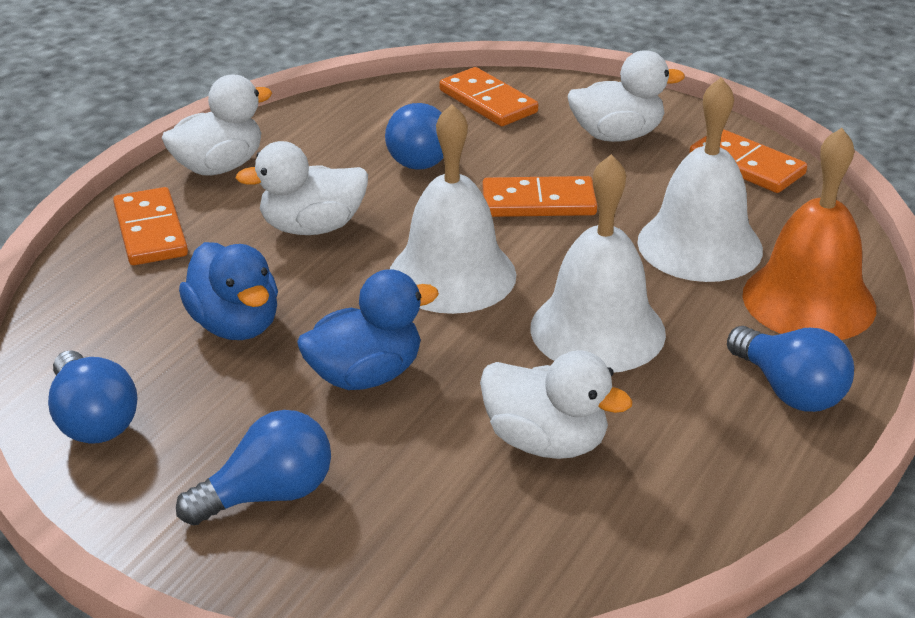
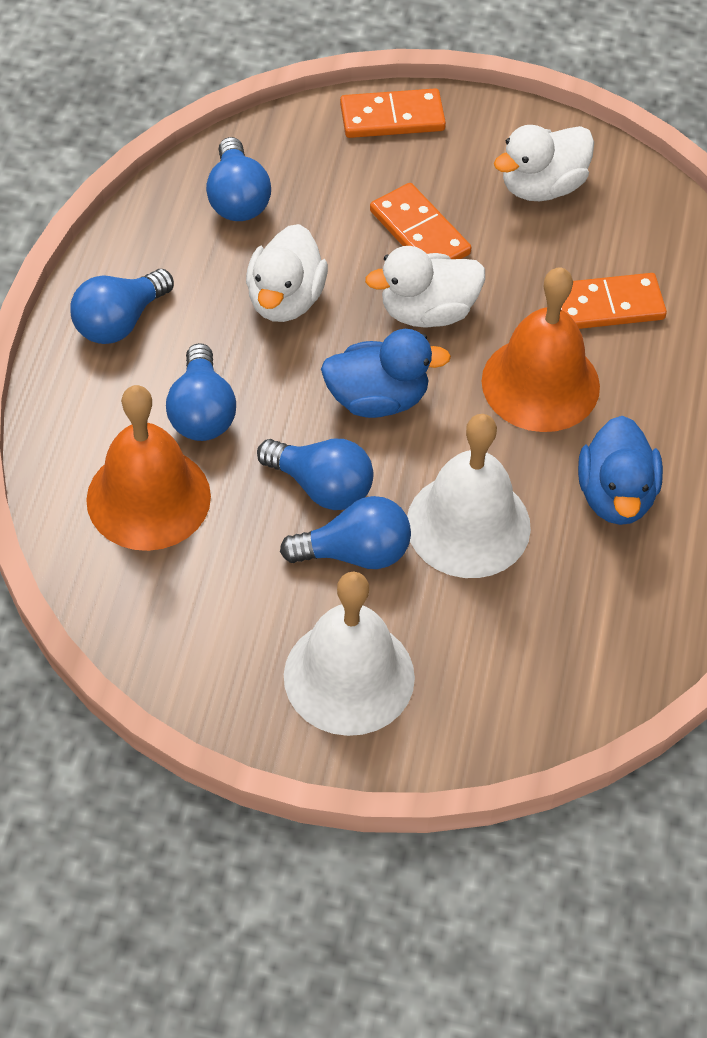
blue light bulb: [48,350,138,444] [176,410,331,526] [385,103,444,170] [727,326,854,412] = 4 -> [70,269,174,344] [166,343,236,441] [206,137,271,221] [257,439,374,510] [280,496,411,569] = 5
orange bell: [742,128,876,340] = 1 -> [86,385,211,551] [482,267,600,432] = 2
orange domino: [113,187,188,265] [439,67,538,126] [483,176,597,217] [689,129,807,193] = 4 -> [340,88,446,138] [370,183,472,259] [561,273,667,329] = 3
white bell: [390,104,517,314] [530,154,666,373] [637,77,763,282] = 3 -> [284,571,415,736] [407,414,531,578] = 2
white duck: [162,75,272,176] [236,141,368,235] [480,350,633,459] [568,50,685,142] = 4 -> [246,224,328,322] [365,246,485,328] [494,125,594,201] = 3

